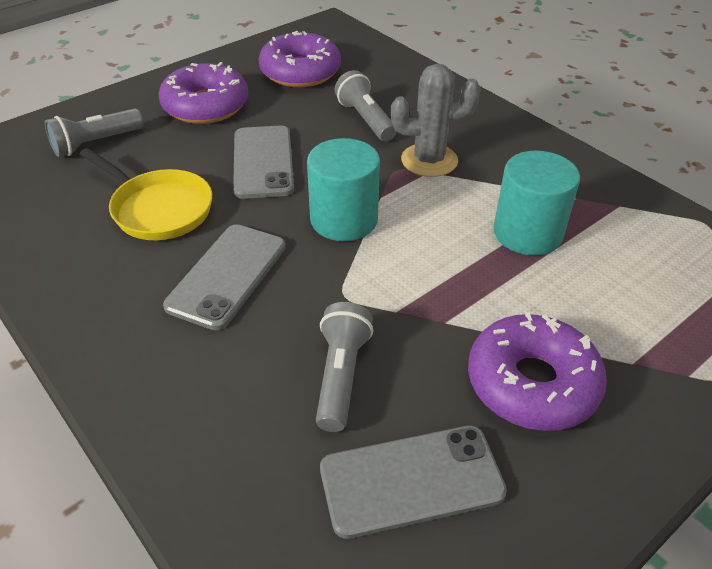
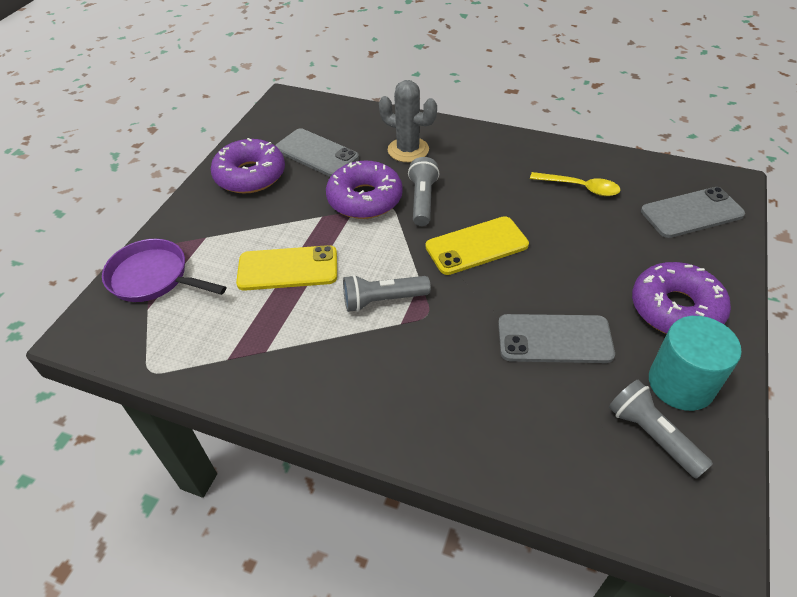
purple pan: none = 0 -> [102,239,226,302] = 1
turquoise cylinder: [307,138,380,241] [494,151,580,255] = 2 -> [649,316,742,411] = 1
yellow pan: [80,148,212,240] = 1 -> none = 0
yellow phone: none = 0 -> [236,245,337,291] [426,216,529,275] = 2
yellow spoon: none = 0 -> [530,172,620,196] = 1

